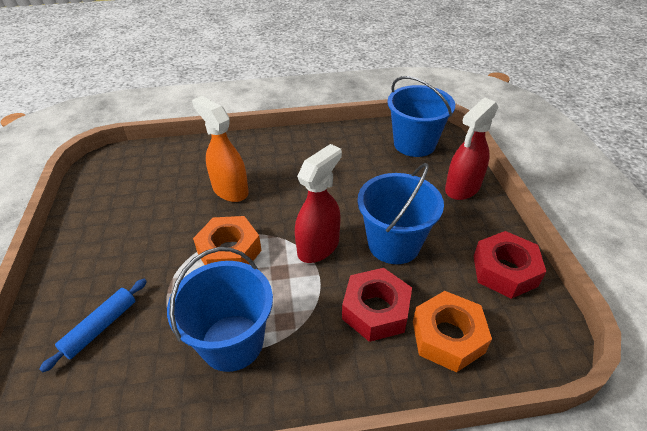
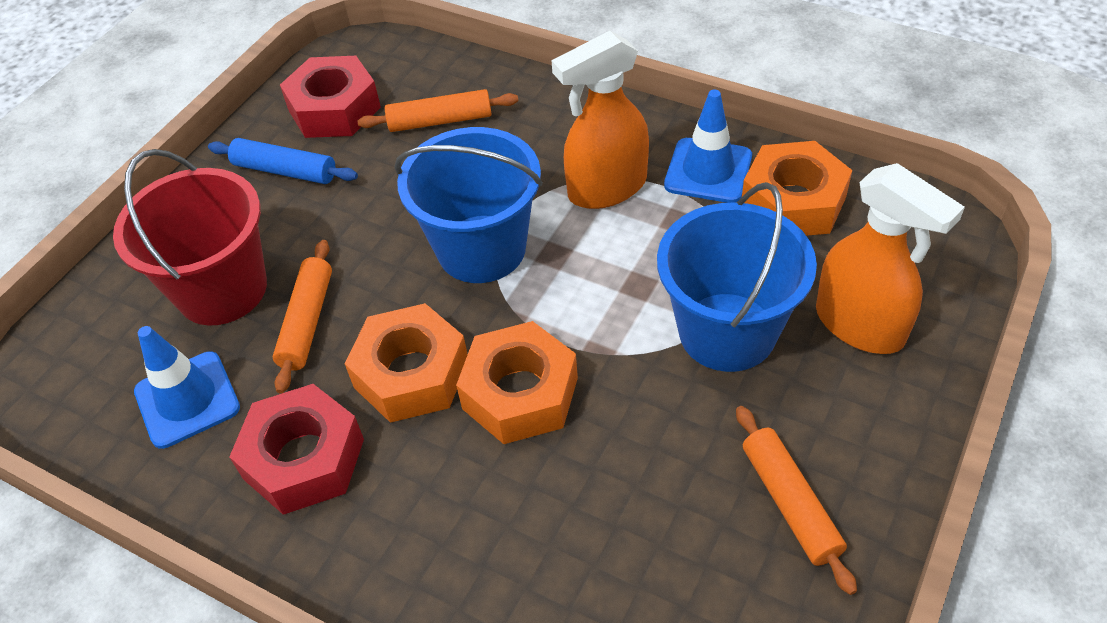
blue bucket: [167,247,273,372] [357,163,444,264] [387,76,455,157] = 3 -> [394,127,543,283] [657,182,817,372] = 2
blue traffic cone: none = 0 -> [134,326,240,449] [664,90,752,203] = 2
orange nut: [193,216,262,265] [413,291,492,373] = 2 -> [345,303,468,423] [456,321,578,444] [742,141,852,236] = 3
orange rolling pin: none = 0 -> [273,240,332,394] [357,89,518,132] [736,406,857,595] = 3
orange spray bottle: [192,96,249,202] = 1 -> [551,31,649,209] [816,163,965,354] = 2
red bucket: none = 0 -> [113,149,267,326] = 1
red spray bottle: [295,144,342,263] [445,98,498,200] = 2 -> none = 0

